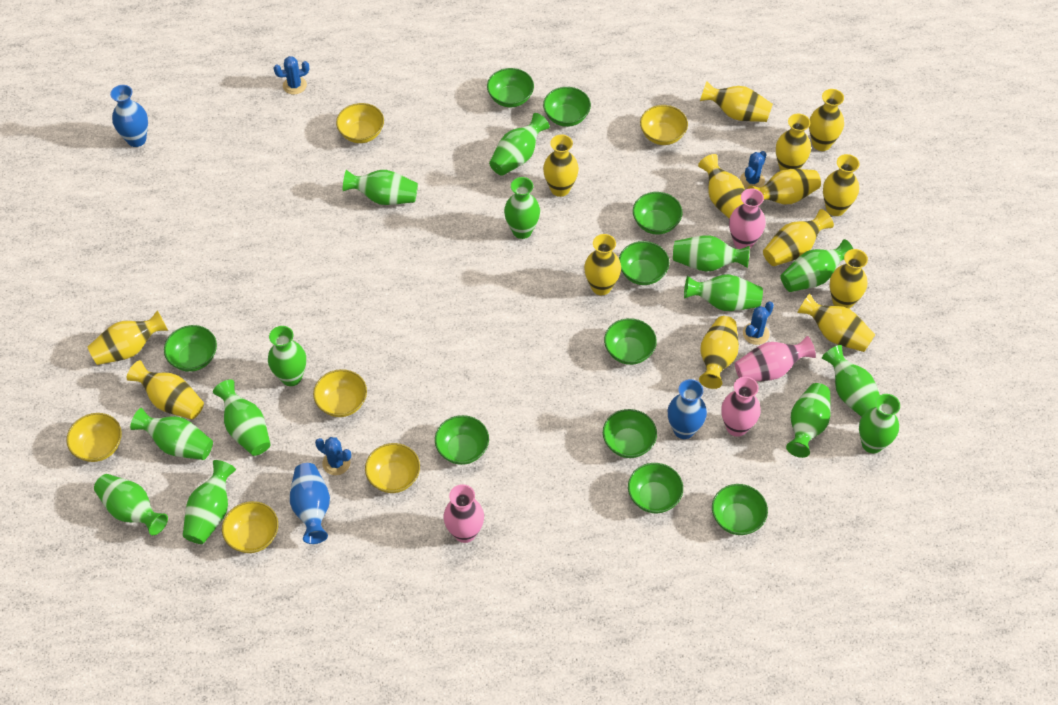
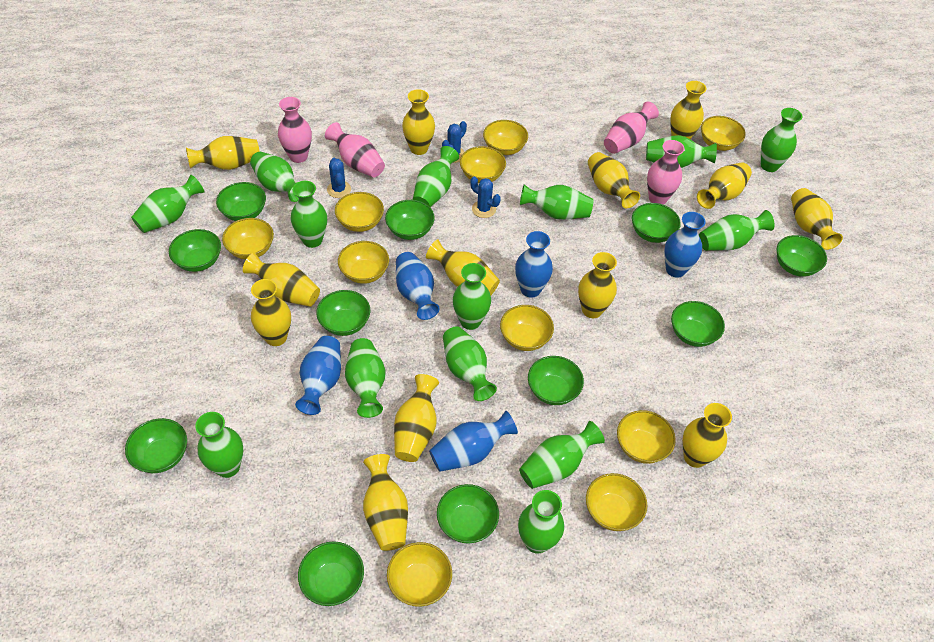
blue cactus: [274,56,309,94] [315,437,351,475] [740,151,767,189] [743,301,774,345] = 4 -> [327,158,351,198] [442,121,467,163] [470,176,501,218] = 3
blue vase: [110,85,148,147] [290,463,330,544] [668,379,707,439] = 3 -> [295,336,341,415] [396,252,440,320] [429,411,518,472] [515,231,553,298] [664,212,705,278] = 5
green bowl: [164,325,217,372] [435,415,489,465] [487,68,534,107] [543,87,591,127] [603,409,657,458] [604,318,657,365] [619,241,670,285] [628,463,683,513] [633,192,682,235] [712,484,768,535] = 10 -> [125,418,187,473] [169,229,221,272] [216,182,266,221] [298,541,364,606] [316,290,370,336] [385,200,435,240] [437,484,499,543] [528,356,584,405] [632,203,681,243] [671,301,725,347] [777,235,827,277] = 11
yellow bowl: [67,413,122,462] [222,501,278,553] [313,369,367,417] [336,103,384,143] [365,443,420,493] [640,105,688,145] = 6 -> [222,218,274,259] [335,192,384,232] [338,241,389,284] [387,542,452,607] [460,146,506,183] [483,120,528,155] [500,305,554,351] [586,473,647,531] [617,410,676,464] [701,116,746,151] = 10
yellow vase: [88,310,168,365] [127,360,204,419] [543,134,579,197] [584,234,621,295] [698,154,745,219] [699,316,739,389] [700,81,773,122] [748,169,821,205] [763,209,834,266] [776,114,811,171] [797,293,875,352] [809,89,844,151] [823,154,859,216] [830,249,868,309] = 14 -> [186,136,260,170] [243,253,320,307] [251,279,291,346] [363,454,408,551] [394,374,439,462] [402,89,435,155] [426,239,500,296] [578,252,617,318] [588,152,640,208] [670,81,707,139] [682,403,732,468] [697,162,752,209] [791,188,843,250] = 13

